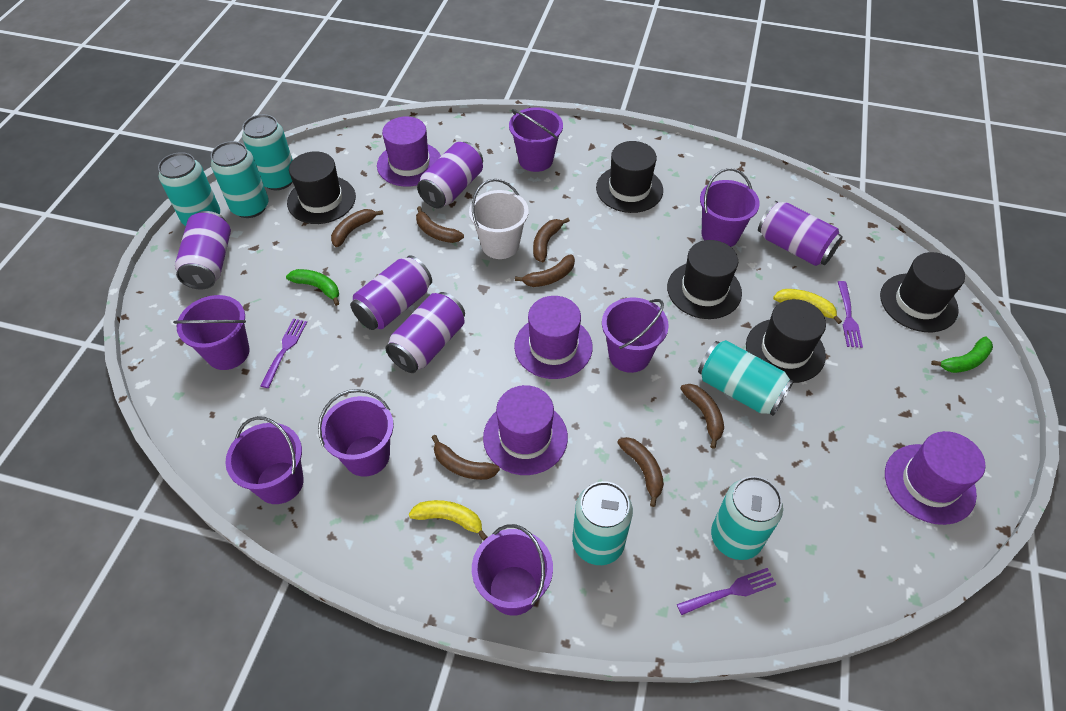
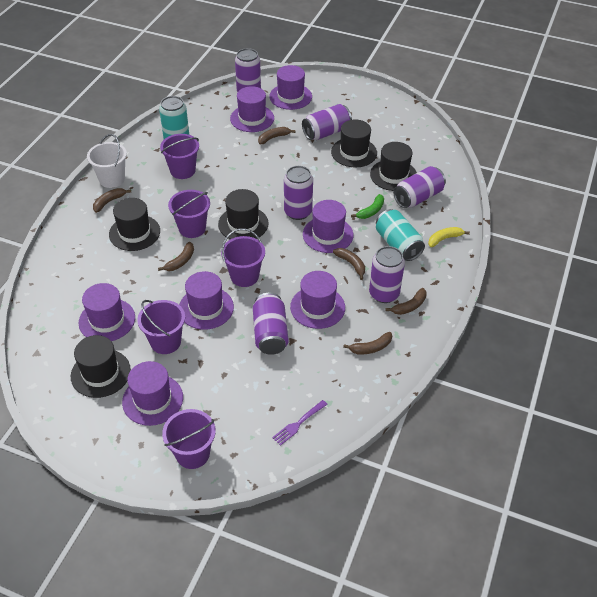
brown banana: [331,209,383,247] [416,206,464,243] [431,435,500,480] [515,254,575,287] [533,218,570,262] [617,437,664,507] [680,384,724,449] = 7 -> [93,188,131,213] [158,242,194,271] [258,127,296,144] [333,248,365,280] [343,332,392,355] [386,288,427,315] = 6
green banana: [286,269,339,306] [931,336,993,373] = 2 -> [351,194,384,219] = 1
purple bucket: [173,295,250,370] [225,416,304,504] [318,389,393,477] [472,524,553,616] [509,107,563,172] [602,298,669,373] [700,168,760,247] = 7 -> [137,300,185,354] [160,134,199,179] [162,409,216,469] [168,190,210,238] [221,228,265,287] = 5
purple can: [175,211,231,289] [350,255,432,330] [385,292,465,373] [417,142,483,208] [758,201,843,266] = 5 -> [235,48,261,92] [253,293,289,355] [284,166,313,220] [302,104,352,140] [369,246,405,303] [393,166,446,208] = 6
purple fork: [260,319,307,388] [677,568,777,615] [838,281,863,348] = 3 -> [272,400,328,446] = 1
purple hat: [377,116,441,187] [483,385,568,475] [514,296,593,379] [885,431,985,525] = 4 -> [79,283,135,341] [122,361,183,426] [179,271,234,330] [230,86,274,132] [269,65,312,110] [290,271,345,329] [303,200,353,253] = 7
turquoise can: [158,152,220,226] [211,141,269,218] [242,114,293,190] [572,481,633,565] [698,340,794,416] [711,476,783,560] = 6 -> [159,96,189,139] [376,209,425,261] = 2
yellow banana: [409,500,487,541] [773,289,842,324] = 2 -> [428,227,470,247] = 1

